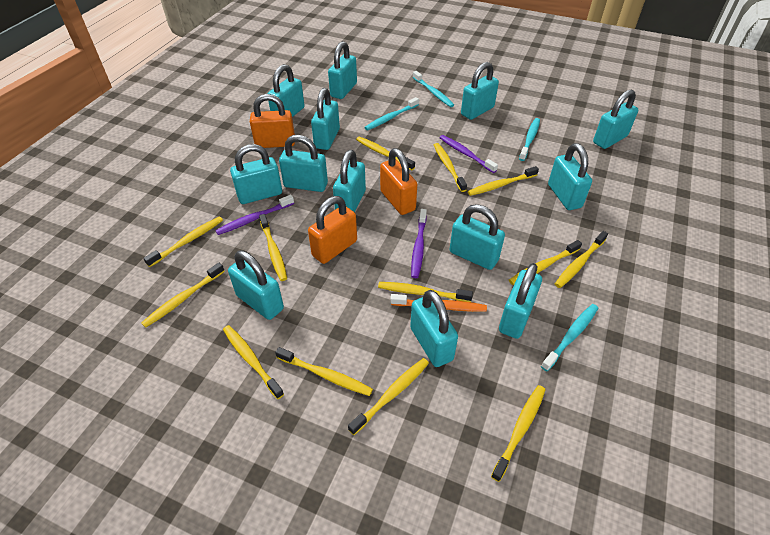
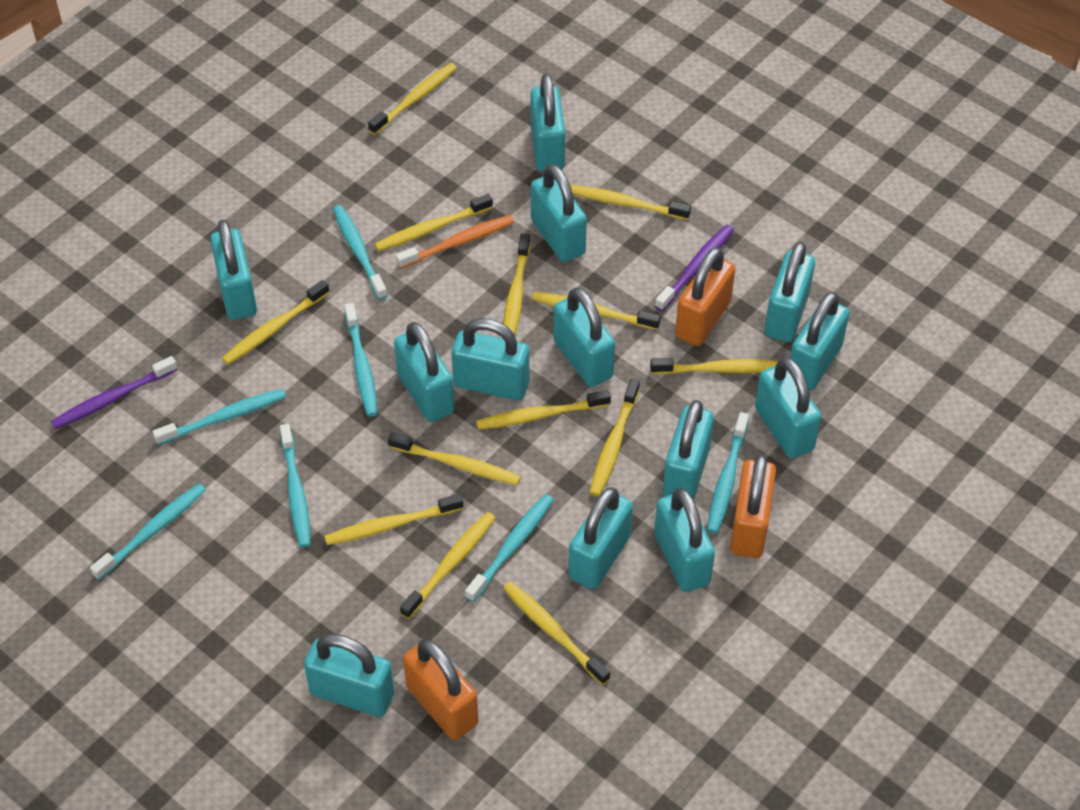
purple toothbrush: [215,195,294,235] [411,209,427,278] [439,135,498,173] = 3 -> [51,356,178,429] [655,225,734,311] = 2
turquoise toothbrush: [364,97,419,130] [413,71,454,107] [519,118,540,161] [541,304,598,371] = 4 -> [90,483,206,580] [152,389,286,445] [280,424,311,548] [333,205,388,300] [345,303,378,417] [465,494,554,602] [707,412,749,533] = 7

